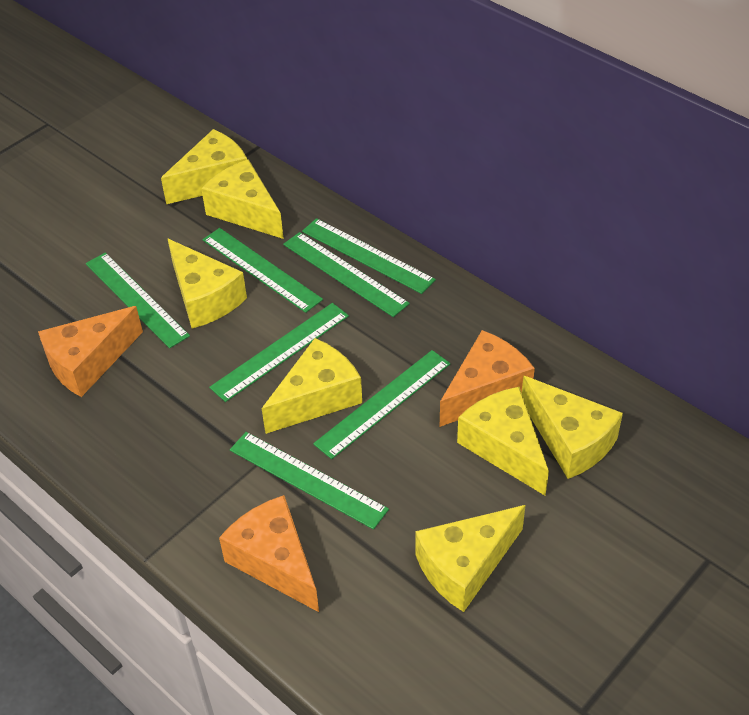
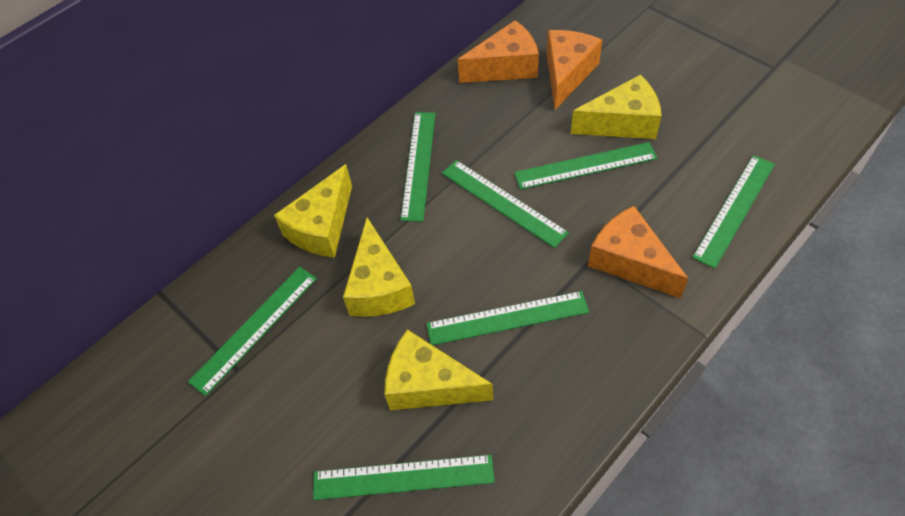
yellow cheese: [161,129,247,204] [168,239,247,328] [201,159,284,239] [262,338,362,434] [416,505,526,612] [457,387,549,495] [522,376,623,479] = 7 -> [274,164,352,258] [343,218,415,317] [384,329,493,410] [571,75,662,139] = 4

